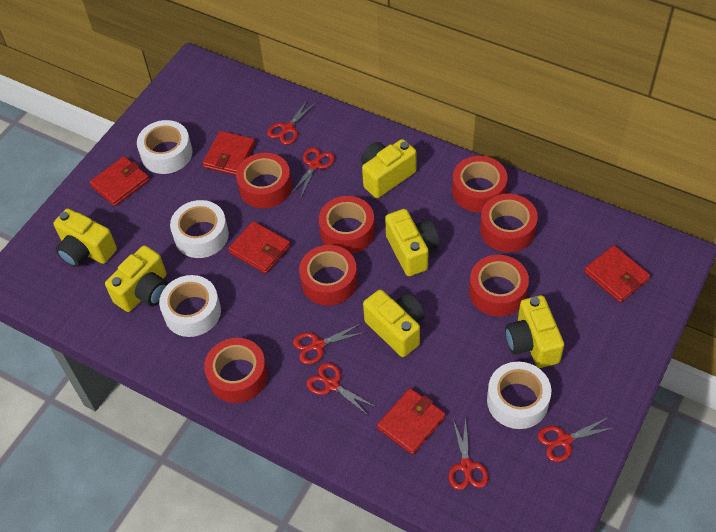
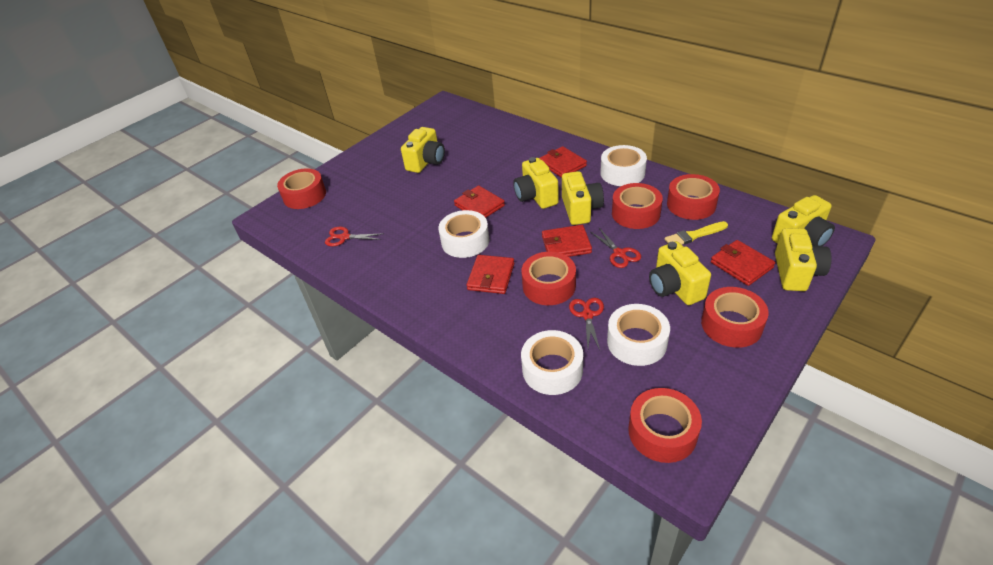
red scissors: [267,99,317,145] [290,147,335,199] [293,323,366,364] [306,363,376,416] [448,418,489,490] [538,417,616,462] = 6 -> [325,227,384,246] [569,298,604,350] [591,228,641,268] = 3
red tape: [204,338,268,403] [236,153,292,208] [299,245,358,306] [319,196,375,254] [452,156,508,212] [469,255,529,316] [480,194,538,252] = 7 -> [277,168,326,209] [522,252,576,305] [612,183,663,229] [628,388,702,463] [667,174,720,220] [701,287,769,348] = 6
yellow brush: none = 0 -> [665,221,728,245] = 1

